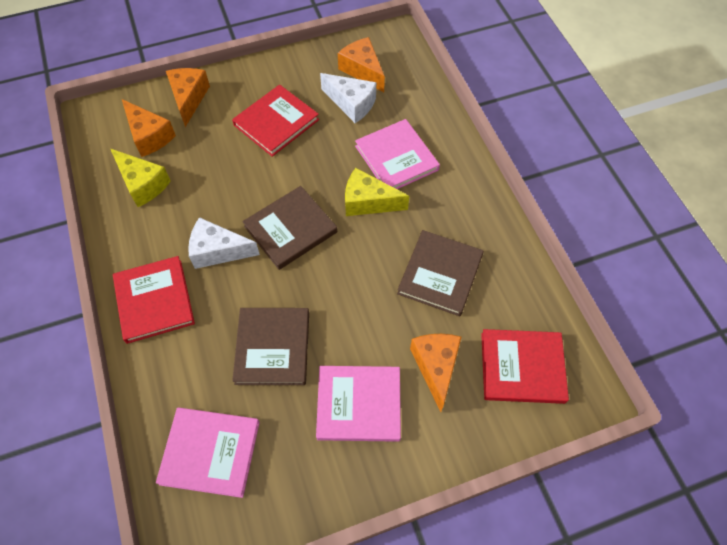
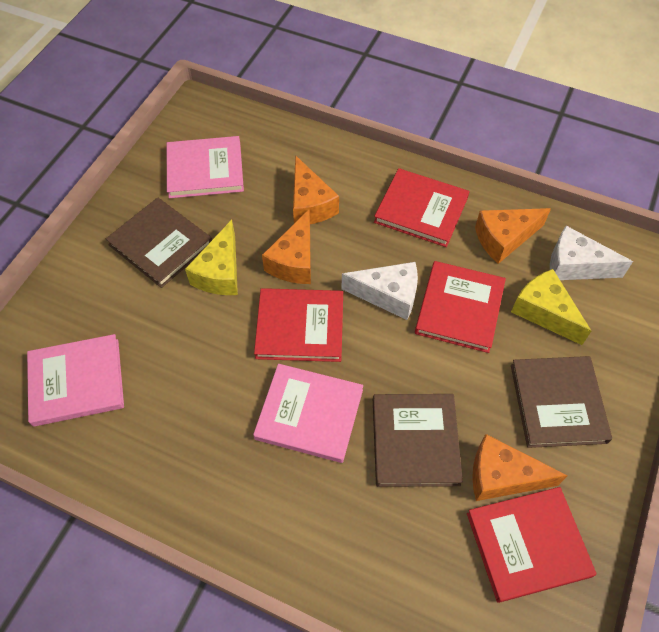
red book: [113,256,195,344] [232,85,319,157] [481,329,569,404] = 3 -> [254,288,343,362] [374,168,469,247] [415,261,506,353] [467,487,597,603] = 4

